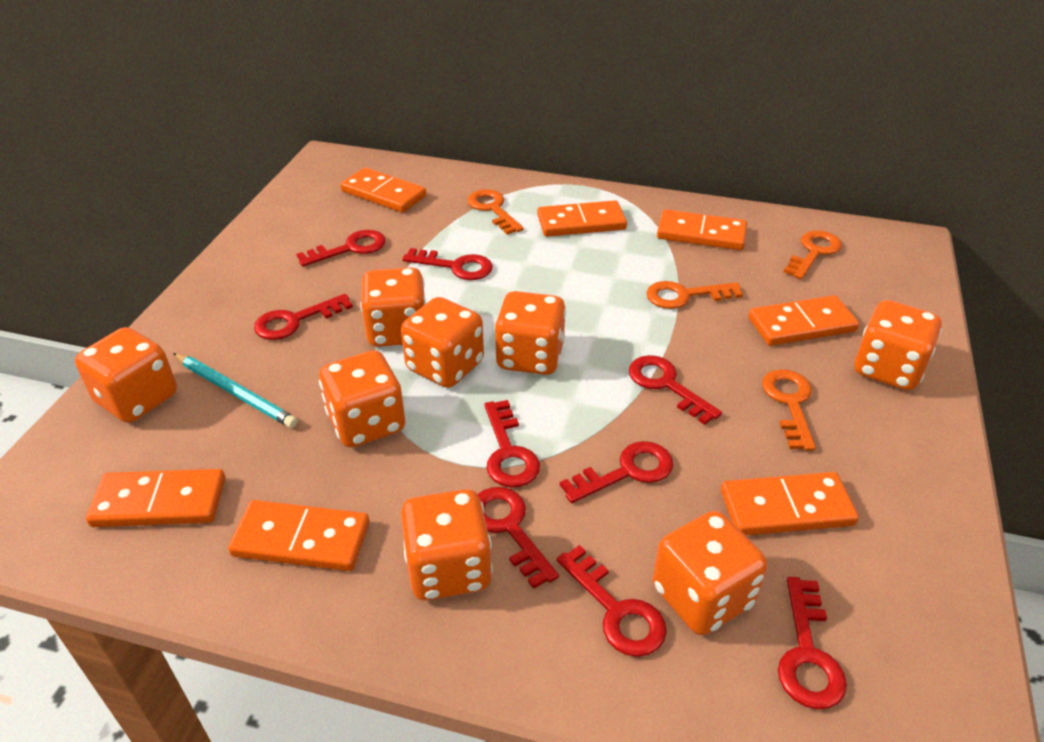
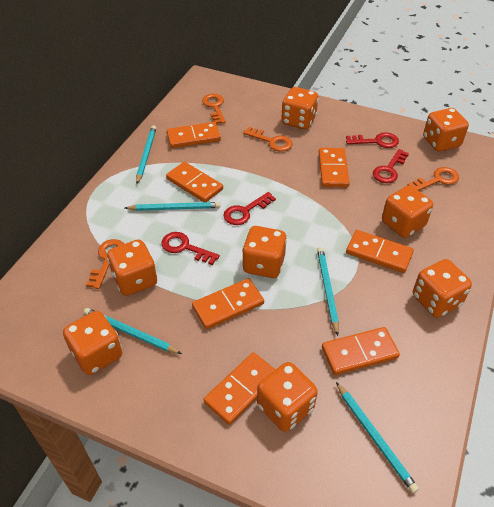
red key: [254,294,353,340] [296,230,386,267] [402,248,493,280] [477,487,559,589] [484,400,540,488] [557,545,667,657] [560,441,673,503] [629,355,722,425] [778,577,847,709] = 9 -> [161,232,220,265] [223,192,276,225] [346,132,399,148] [373,149,409,183] = 4
turquoise pencil: [173,353,298,428] = 1 -> [84,308,182,354] [125,202,220,211] [136,126,156,184] [317,247,339,336] [336,382,419,493] = 5

